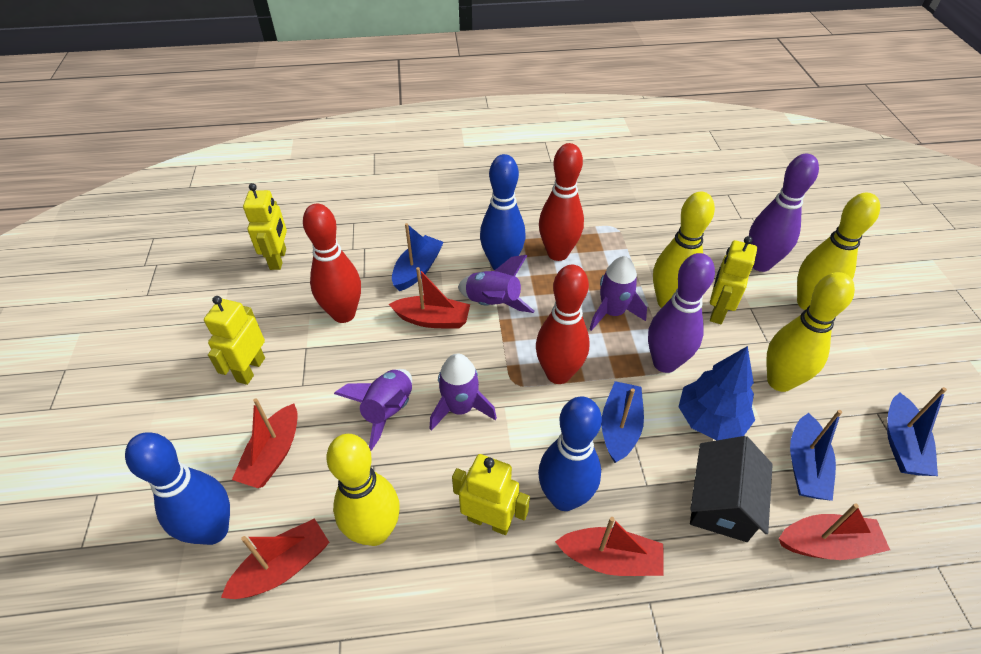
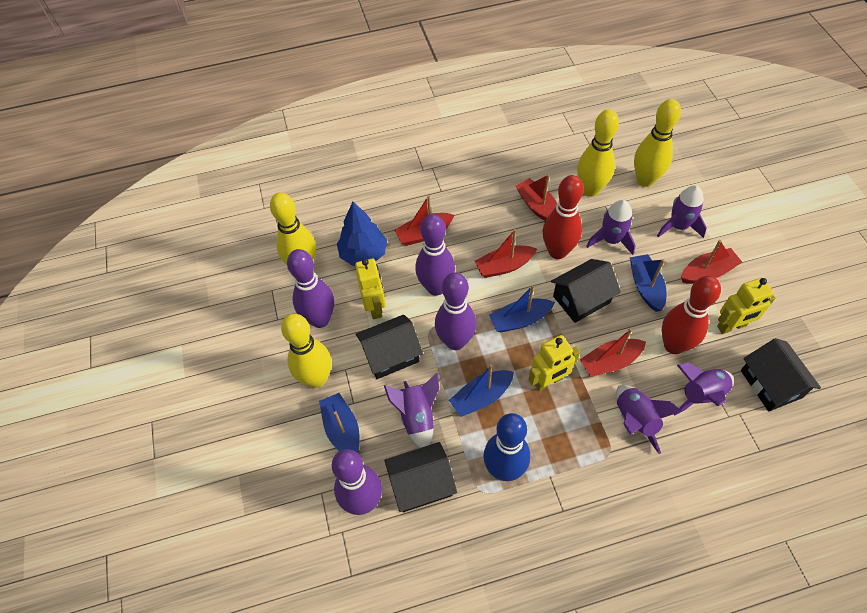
black house: [690,436,773,542] = 1 -> [355,315,423,379] [384,442,457,512] [551,259,621,323] [741,338,821,411] = 4
blue bowling pin: [125,432,230,545] [480,154,526,270] [538,396,602,511] = 3 -> [483,413,530,481] = 1
purple bowling pin: [648,253,715,373] [749,153,819,272] = 2 -> [287,249,334,328] [332,449,382,515] [415,214,455,296] [435,272,476,350] = 4
purple rocket: [334,369,412,451] [429,354,497,431] [458,255,535,313] [589,256,647,331] = 4 -> [384,373,439,448] [586,200,635,255] [616,385,682,454] [657,186,707,238] [673,363,734,416] = 5
red bowling pin: [303,204,361,323] [536,265,590,384] [539,143,584,261] = 3 -> [543,175,584,259] [662,276,721,354] = 2
yellow robot: [204,296,265,385] [243,183,287,270] [452,454,530,535] [710,236,757,324] = 4 -> [355,259,386,319] [528,335,580,391] [717,278,775,334] = 3

